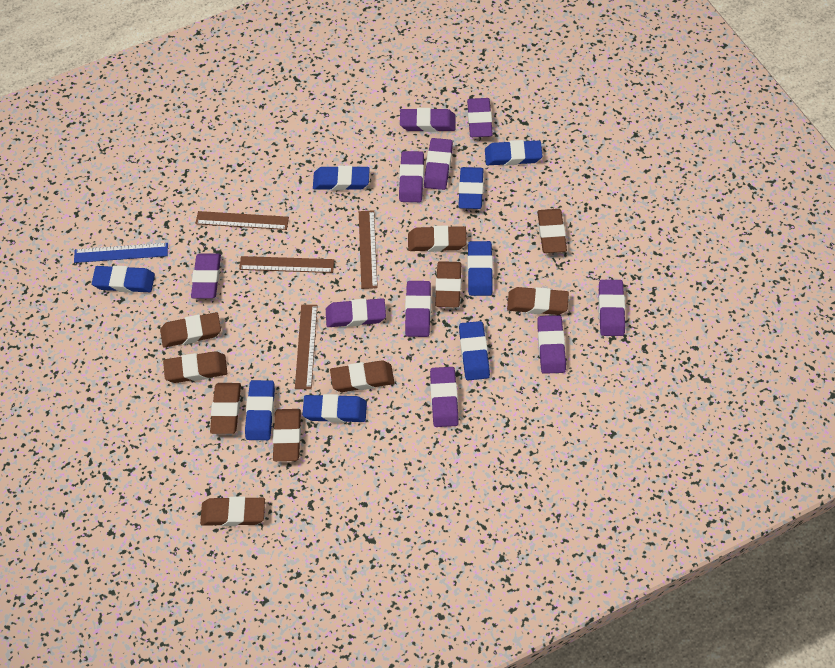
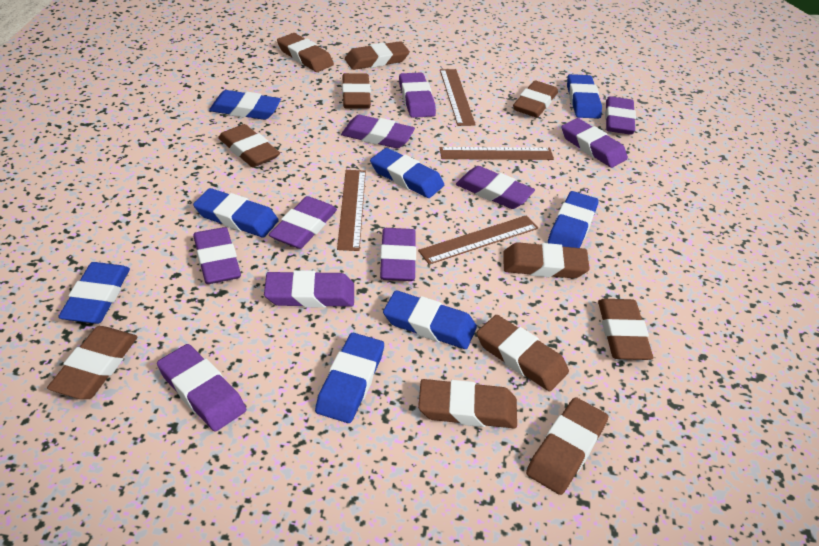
blue ruler: [74,243,168,263] = 1 -> none = 0
brown eraser: [160,312,221,348] [163,351,227,383] [200,496,265,526] [210,383,241,434] [273,409,301,461] [330,360,394,392] [408,225,467,252] [435,261,461,307] [507,287,569,315] [537,209,567,253] = 10 -> [47,326,137,399] [218,124,280,167] [277,33,334,72] [342,73,371,109] [345,41,410,70] [418,379,517,428] [477,315,569,392] [503,242,590,278] [513,81,558,118] [526,397,608,495] [598,299,653,360] = 11

